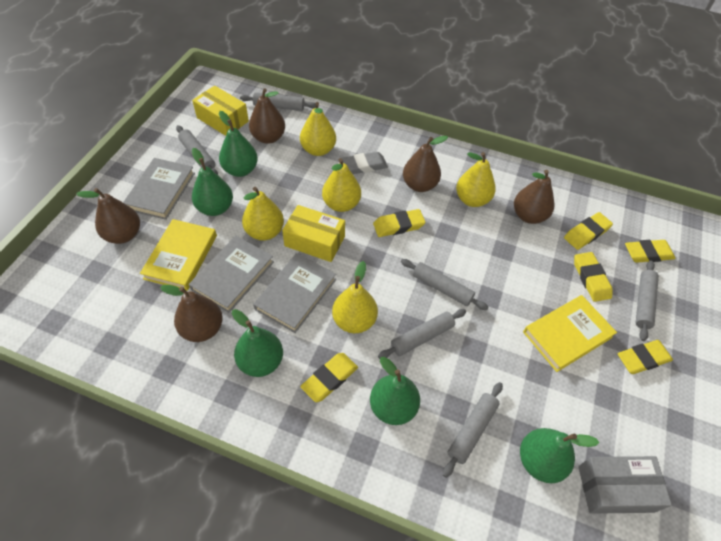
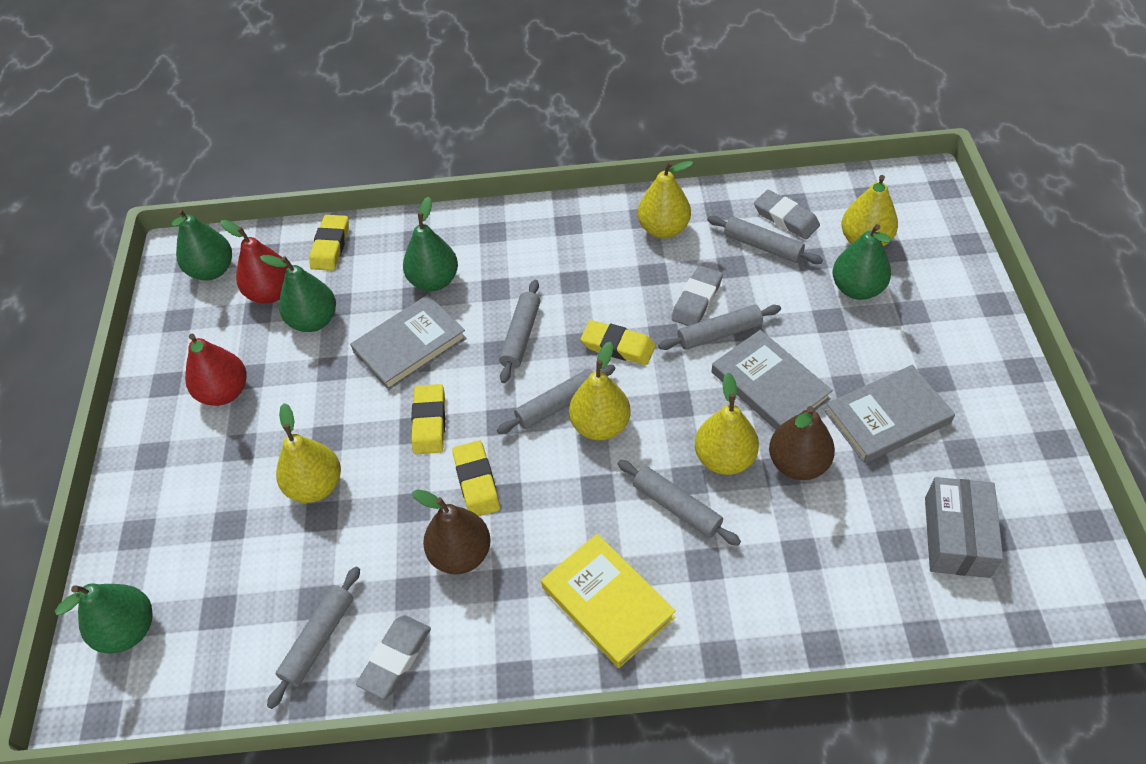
brown pear: [76,188,140,244] [160,285,223,342] [249,88,285,144] [403,136,448,192] [514,170,554,224] = 5 -> [412,489,491,574] [769,406,835,480] = 2
grey eraser: [342,152,388,174] = 1 -> [356,615,431,699] [671,265,723,326] [754,190,820,239] = 3
red pear: none = 0 -> [185,334,247,406] [221,220,288,304] = 2
yellow book: [140,219,217,291] [523,295,617,372] = 2 -> [541,534,676,668] = 1
yellow box: [192,86,249,136] [282,205,345,262] = 2 -> none = 0
yellow eraser: [300,353,358,402] [373,209,426,237] [564,212,613,250] [574,252,613,302] [618,340,673,374] [625,240,675,263] = 6 -> [309,215,349,271] [411,384,445,454] [452,440,500,516] [581,320,656,365] = 4

